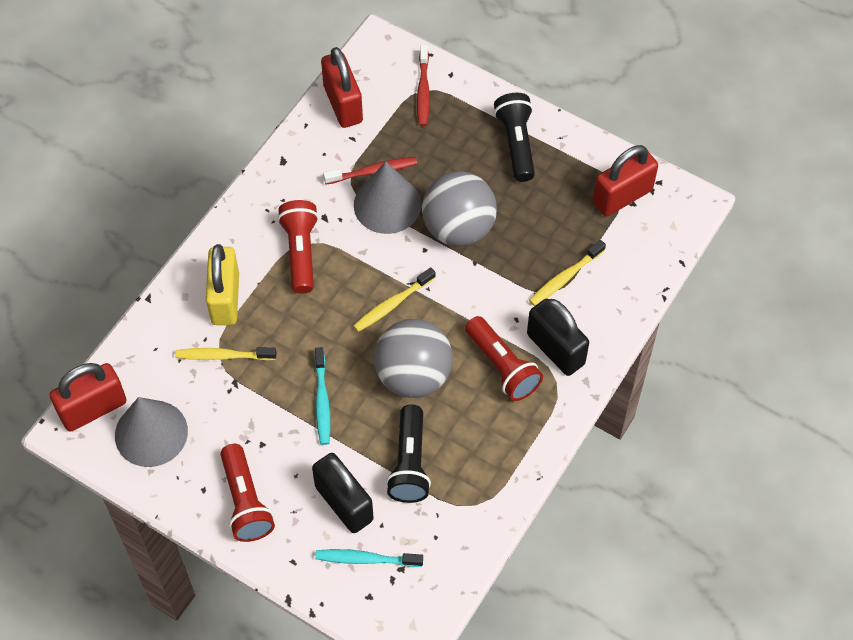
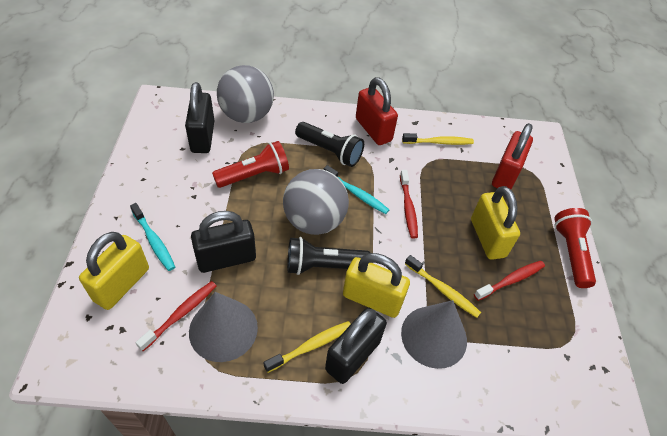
black padlock: [312,453,374,533] [527,299,589,376] = 2 -> [185,82,214,153] [191,211,256,273] [325,308,387,384] = 3
red flashlight: [220,444,275,542] [277,200,319,294] [465,316,543,401] = 3 -> [212,141,289,188] [554,208,596,288] = 2
red padlock: [50,363,126,432] [321,47,363,128] [593,145,658,216] = 3 -> [356,77,398,145] [492,123,533,189] = 2
red toothbrush: [323,157,417,184] [417,45,430,126] = 2 -> [136,281,217,351] [400,170,418,238] [474,261,545,301] = 3
yellow padlock: [206,244,239,325] = 1 -> [79,232,149,310] [343,253,410,318] [471,186,520,260] = 3

